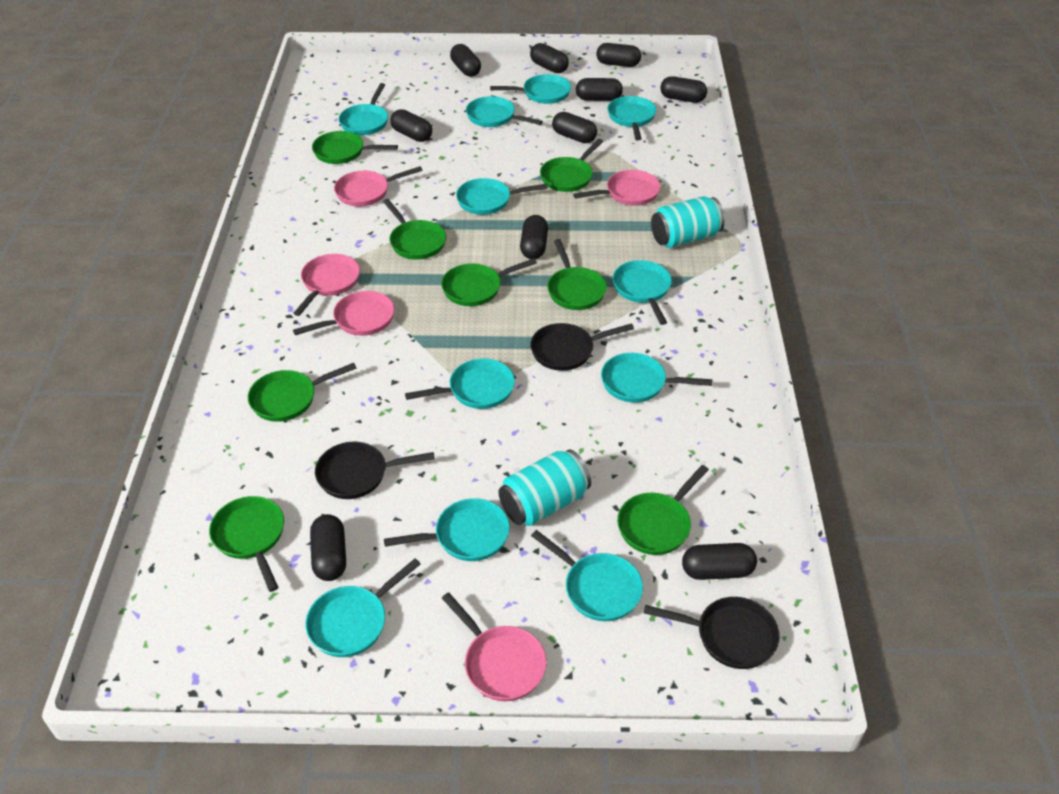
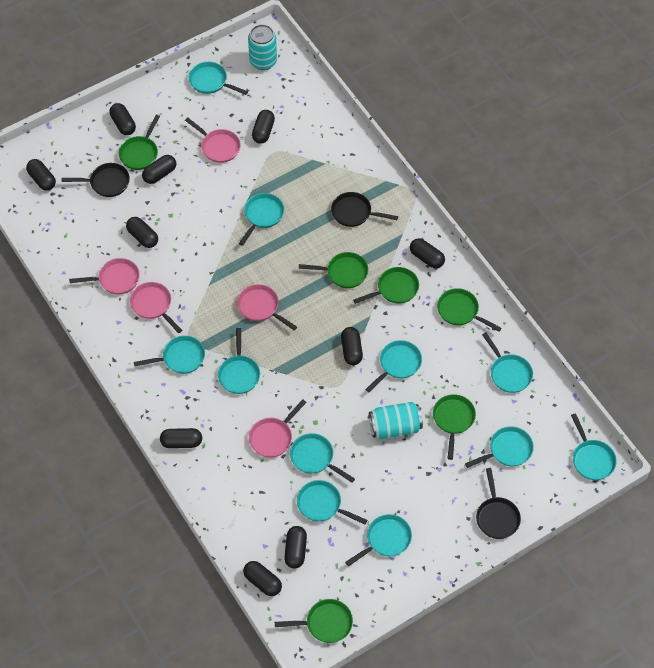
green pan: [209,496,284,592] [248,363,357,422] [312,131,398,164] [383,199,446,260] [441,258,537,306] [540,139,603,192] [547,239,607,310] [617,465,709,555] = 8 -> [118,115,160,170] [275,599,353,643] [299,252,368,288] [353,267,419,304] [433,394,476,460] [437,288,502,332] = 6

